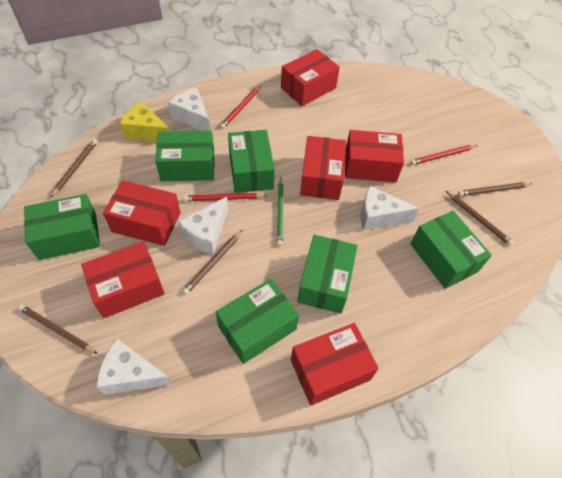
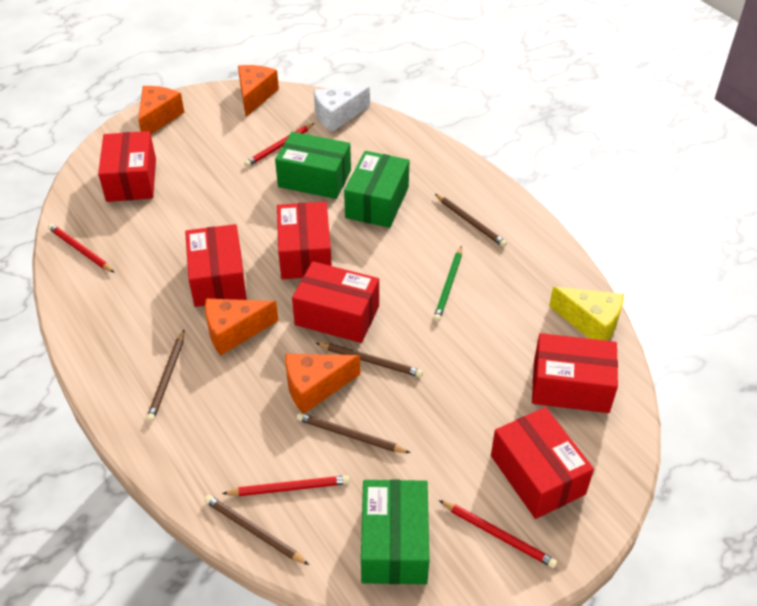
green box: [24,194,100,260] [155,131,214,181] [216,279,299,364] [228,130,275,193] [297,235,358,314] [410,211,492,289] = 6 -> [275,132,351,199] [344,151,409,228] [361,480,429,584] = 3
orange cheese: none = 0 -> [138,86,184,134] [205,298,278,355] [238,65,279,117] [285,354,360,414] = 4
red pencil: [183,193,267,201] [220,85,261,129] [411,145,477,165] = 3 -> [48,224,115,273] [222,475,350,496] [244,123,314,167] [439,500,557,568] = 4
white cheese: [96,339,172,395] [168,88,210,131] [178,197,228,255] [361,186,420,230] = 4 -> [314,87,370,132] = 1

